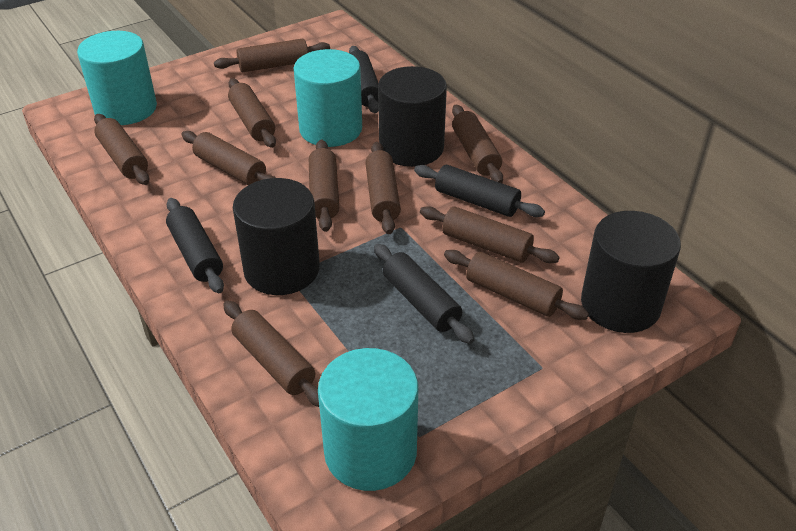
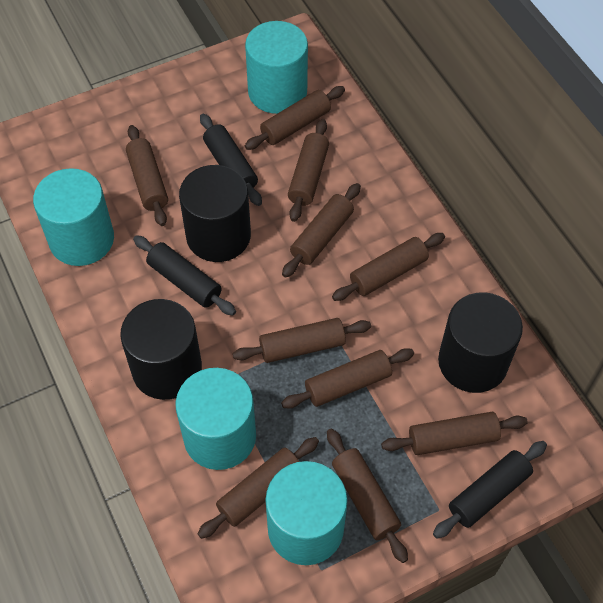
black rolling pin: [166,198,224,293] [349,46,379,113] [374,244,474,344] [414,165,545,217] = 4 -> [133,235,236,316] [200,114,262,206] [433,441,547,539] = 3
turquoise cylinder: [77,31,157,125] [294,49,362,147] [318,348,418,491] = 3 -> [33,168,114,266] [176,368,256,470] [245,21,308,114] [266,461,348,565] = 4

